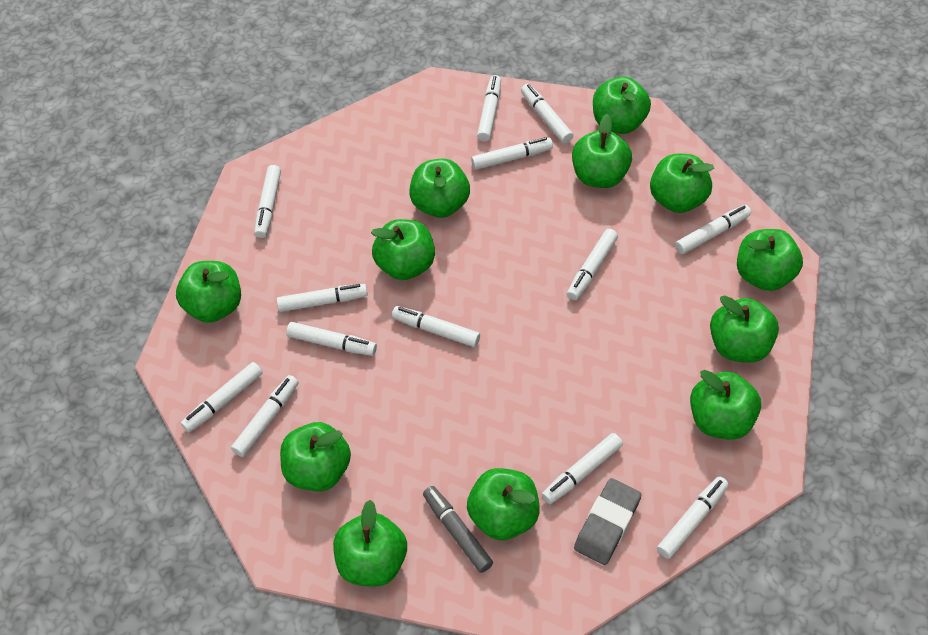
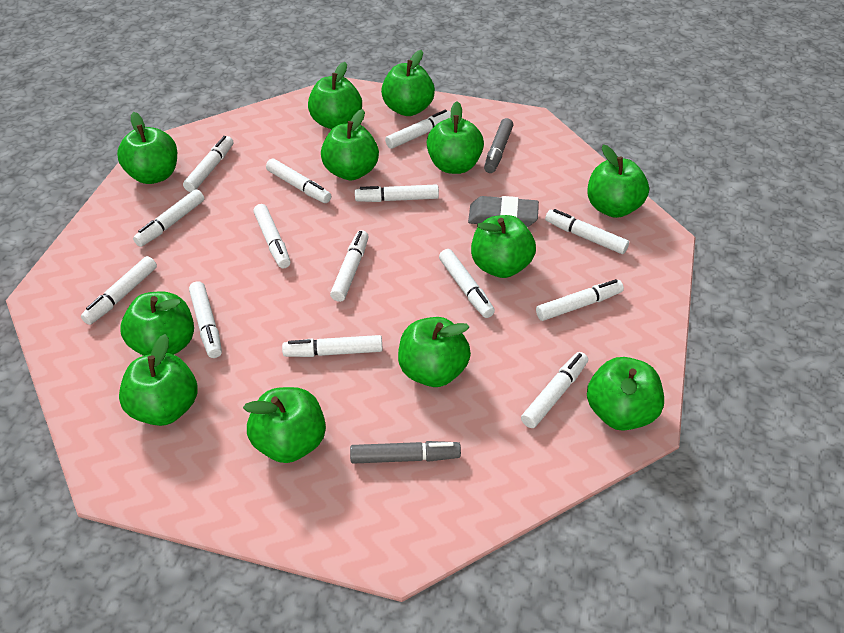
grey marker: [423,486,493,573] = 1 -> [350,441,461,464] [484,118,513,173] = 2
white marker: [181,362,263,432] [231,375,299,457] [254,165,281,238] [277,284,368,312] [286,322,377,356] [392,306,480,347] [471,137,553,170] [477,75,501,141] [521,84,573,143] [542,433,623,504] [567,229,618,300] [657,476,729,559] [675,205,751,255] = 13 -> [81,256,157,325] [133,189,204,247] [183,136,233,192] [189,281,222,358] [253,204,291,268] [266,159,331,203] [282,335,383,357] [330,230,369,302] [355,184,439,202] [385,109,451,149] [439,249,495,318] [521,352,588,428] [536,279,624,321] [545,209,629,254] = 14

